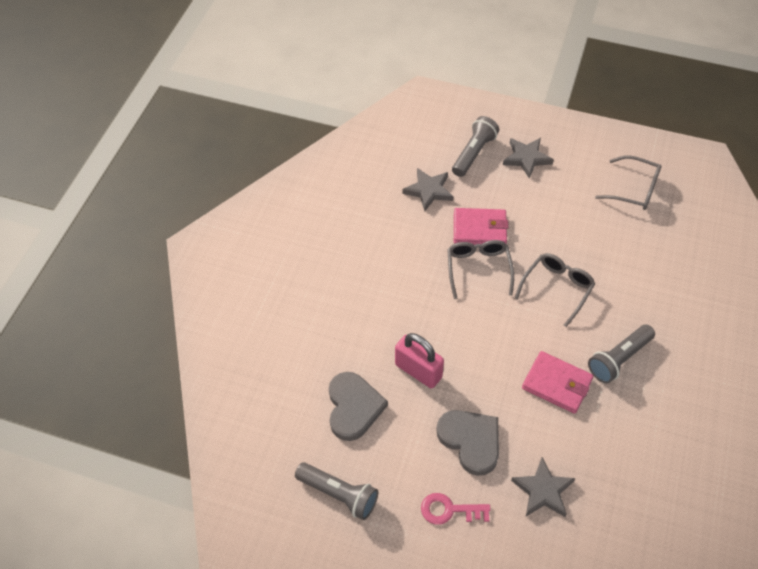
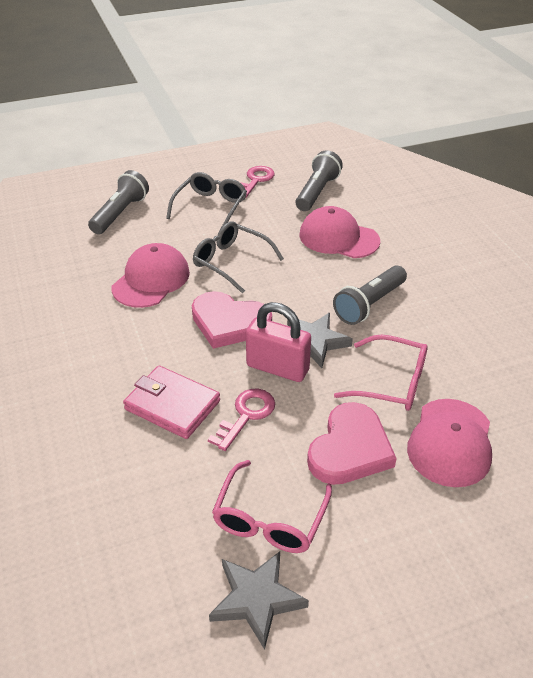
grey glasses: [447,240,514,299] [514,253,595,327] [595,155,661,210] = 3 -> [166,172,247,228] [193,221,284,293] = 2
grey heart: [329,372,388,441] [436,410,499,476] = 2 -> none = 0
grey star: [402,168,453,211] [503,138,554,179] [511,457,575,517] = 3 -> [209,552,309,650] [287,313,353,368] = 2
pink cap: none = 0 -> [112,243,190,308] [299,206,380,258] [407,399,492,487] = 3
pink glasses: none = 0 -> [212,460,332,553] [334,334,428,411] = 2
pink heart: none = 0 -> [192,291,272,349] [307,402,397,485] = 2
pink key: [421,493,491,525] = 1 -> [208,389,275,451] [241,166,275,198] = 2
pink wallet: [454,208,509,245] [522,351,594,414] = 2 -> [123,366,220,439] = 1

